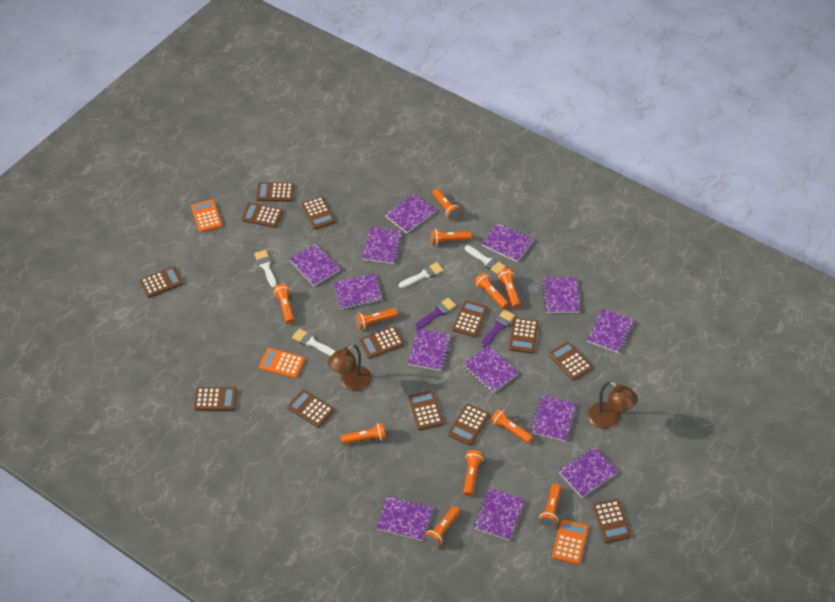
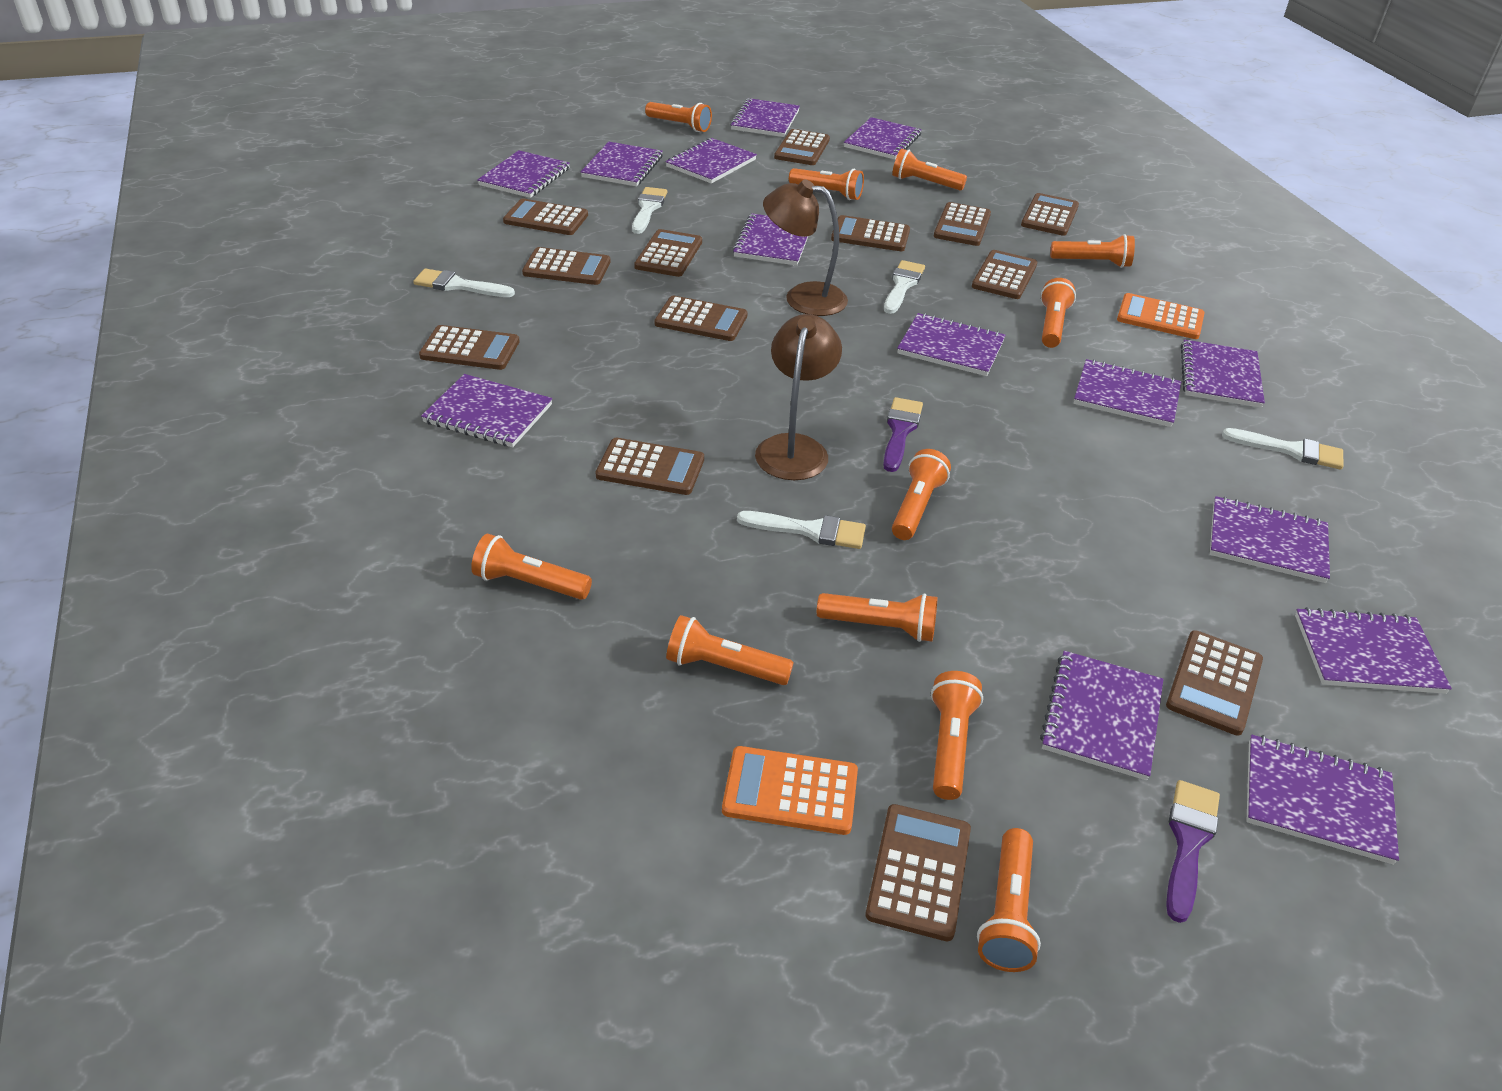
orange calculator: [191,199,222,232] [259,348,305,378] [552,519,588,565] = 3 -> [722,746,858,835] [1117,293,1205,339] = 2
purple notebook: [289,244,340,286] [333,273,382,309] [362,227,403,264] [377,496,433,541] [385,193,436,233] [408,329,451,371] [463,345,519,393] [474,488,525,540] [482,223,534,262] [531,395,576,442] [542,277,580,313] [558,447,618,497] [587,308,634,353] = 13 -> [421,374,552,447] [477,150,570,198] [581,142,663,186] [665,138,757,184] [730,98,800,137] [732,213,808,266] [844,117,921,159] [897,313,1006,376] [1040,651,1163,780] [1074,359,1181,427] [1181,339,1265,408] [1210,496,1330,583] [1246,735,1399,865] [1295,607,1452,694] = 14
white brush: [254,250,277,288] [292,328,336,356] [399,262,444,288] [465,245,506,274] = 4 -> [413,269,515,297] [632,187,667,234] [737,511,866,549] [884,260,925,314] [1222,428,1344,470] = 5

